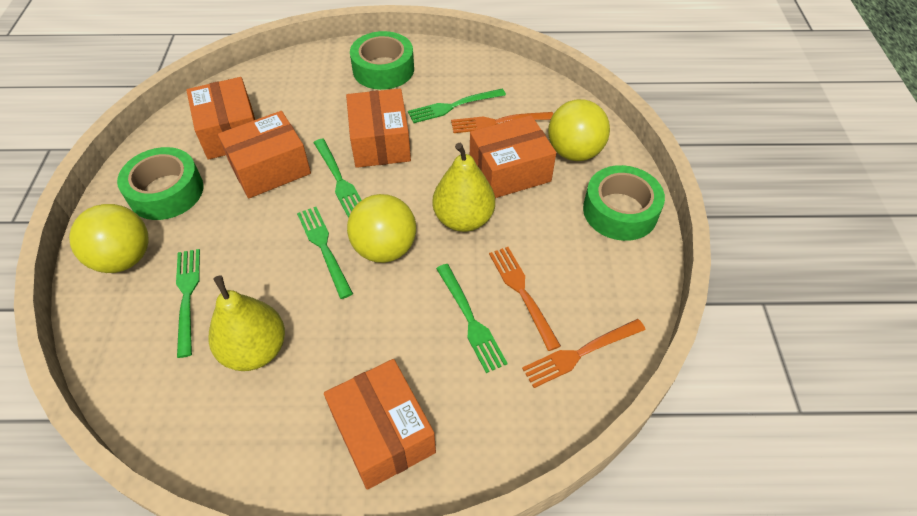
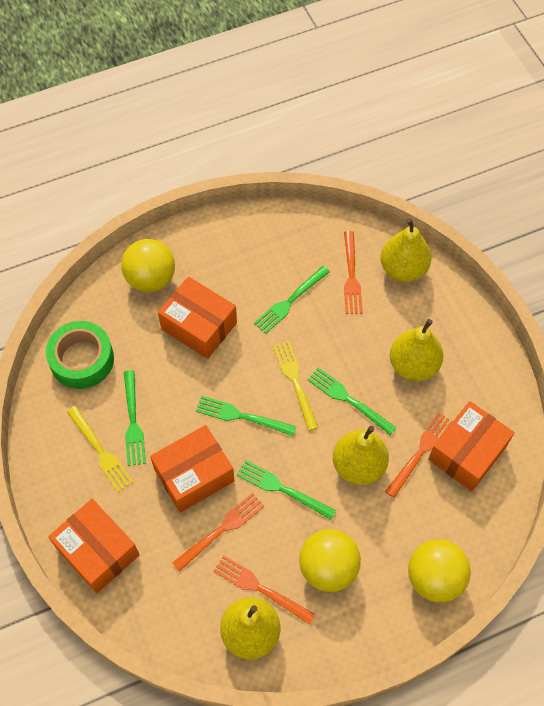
green tape: [117,147,203,220] [350,31,414,90] [583,165,665,241] = 3 -> [46,321,114,389] = 1
orange box: [186,77,255,160] [218,111,311,198] [324,359,436,490] [346,88,411,168] [470,115,556,198] = 5 -> [48,499,139,593] [150,425,235,513] [158,277,237,359] [428,401,514,491] = 4
orange fork: [451,112,553,133] [489,247,561,351] [522,319,646,388] = 3 -> [172,493,265,572] [213,555,315,625] [344,231,363,314] [385,413,453,498] = 4
yellow fork: none = 0 -> [67,406,133,492] [273,341,319,431] = 2
yellow pear: [209,275,285,371] [432,143,495,232] = 2 -> [220,597,280,660] [333,426,389,485] [380,218,432,282] [390,319,443,381] = 4

